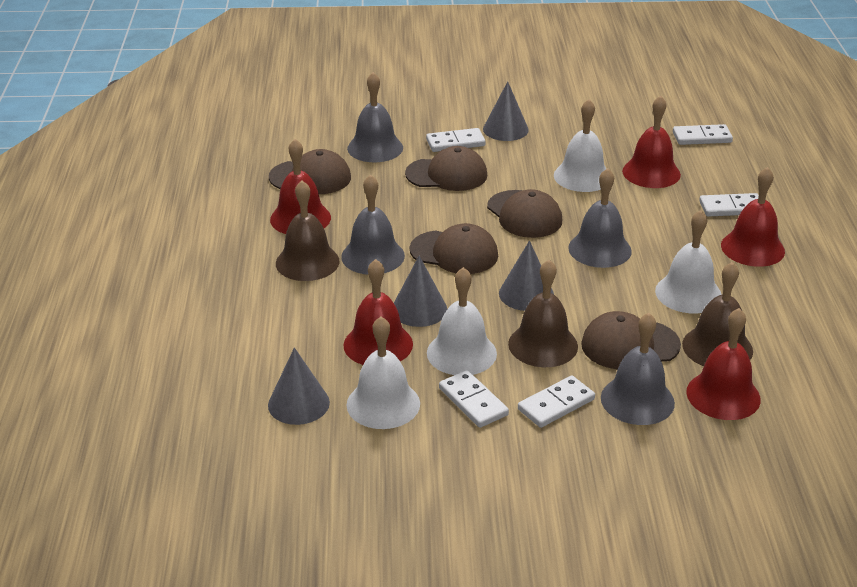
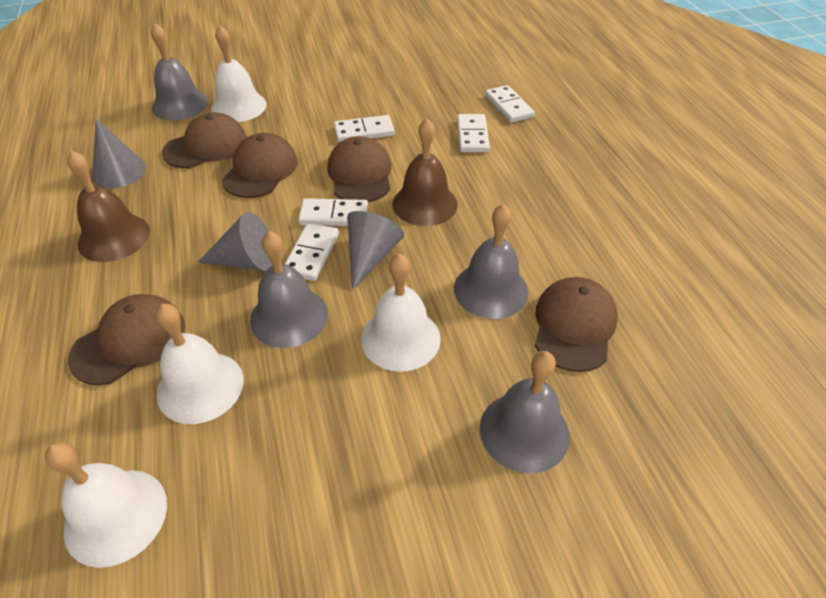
brown bell: [276,181,340,281] [508,260,578,367] [682,262,753,366] = 3 -> [67,151,150,262] [393,118,458,226] = 2
grey cone: [268,347,330,425] [394,256,447,327] [483,81,529,141] [499,241,554,311] = 4 -> [92,119,146,188] [198,212,272,271] [347,211,404,290] = 3
red bell: [270,139,331,234] [343,259,413,365] [622,96,681,188] [686,308,761,420] [721,167,785,267] = 5 -> none = 0

